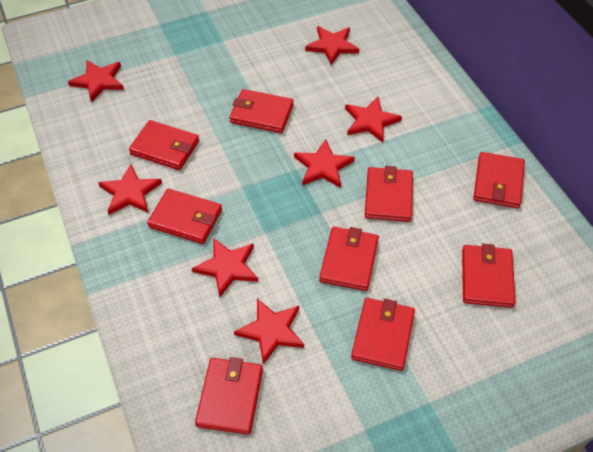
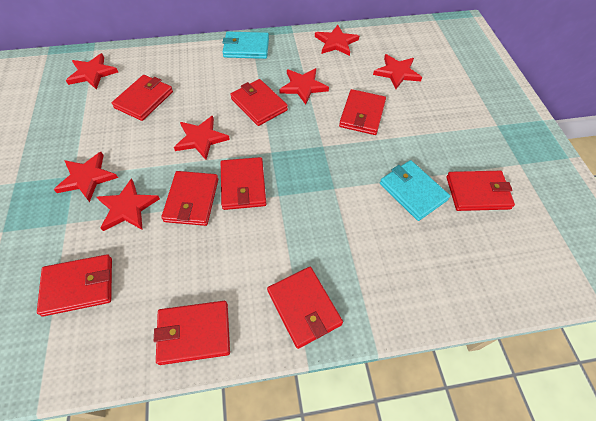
turquoise wallet: none = 0 -> [222,31,269,59] [380,160,450,221] = 2

